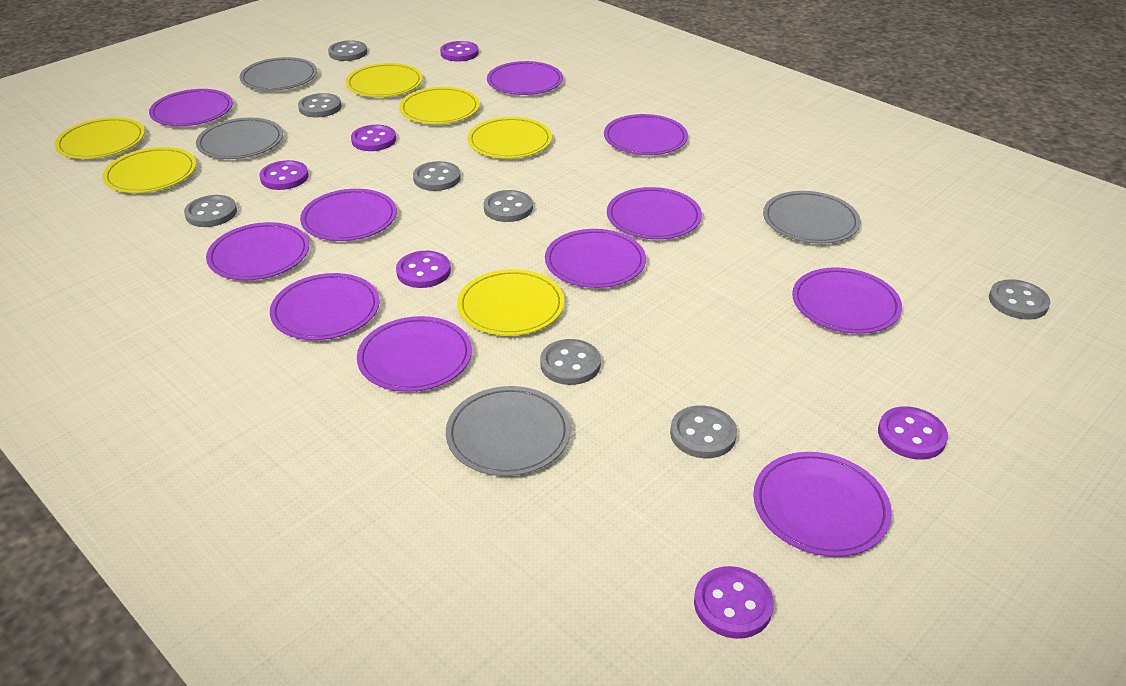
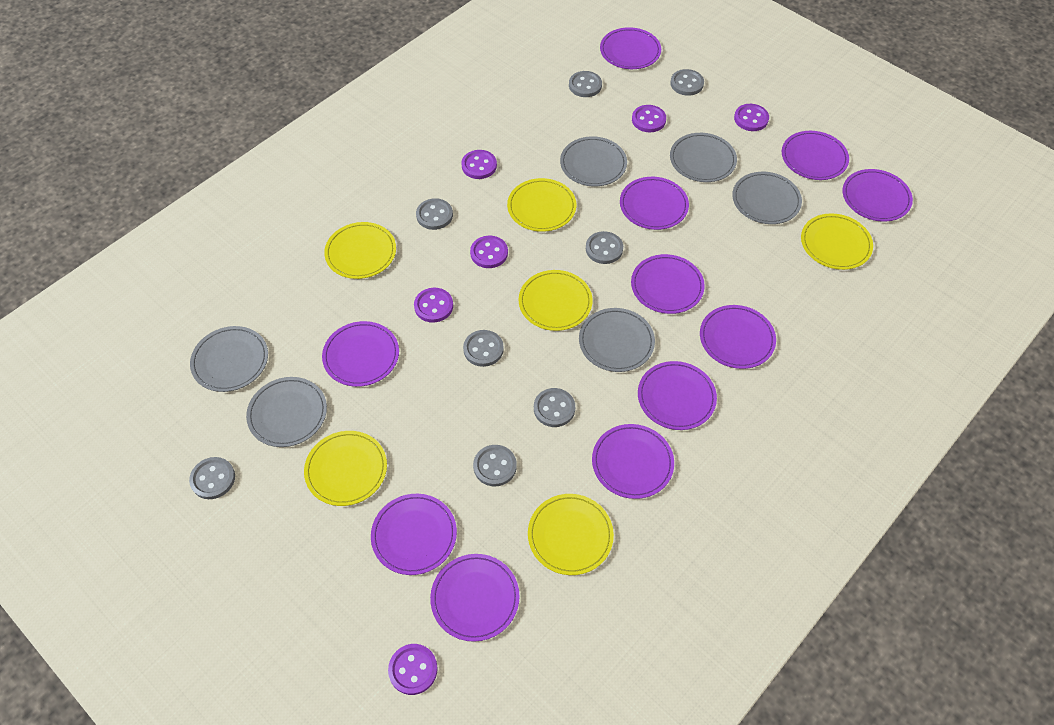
grey plate: [196,118,283,159] [239,57,317,91] [446,386,571,476] [763,191,860,244] = 4 -> [190,326,268,392] [246,377,327,447] [560,136,627,186] [579,308,655,372] [670,133,737,182] [732,172,802,224] = 6

